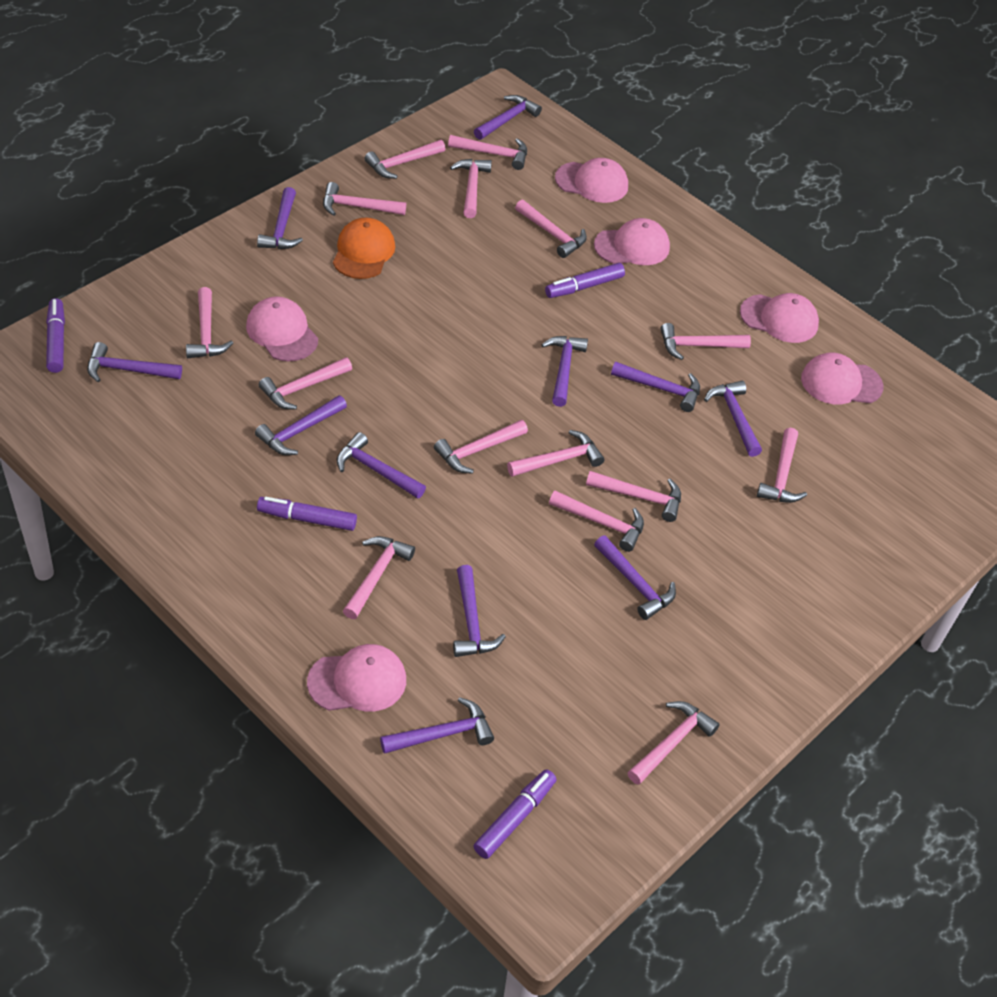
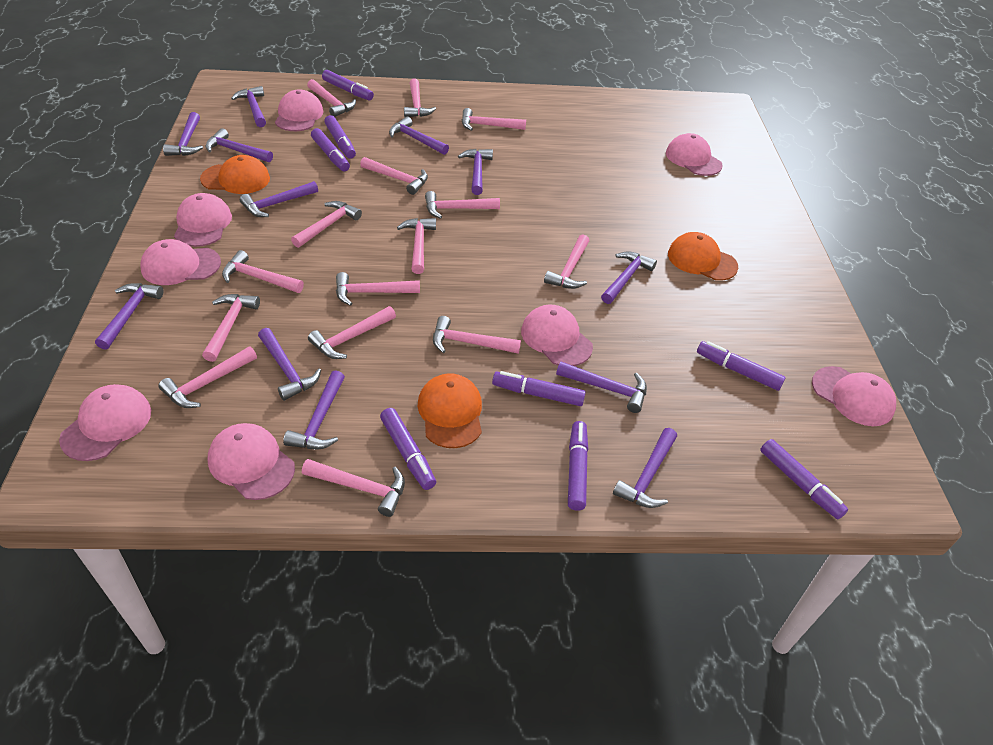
orange cap: [333,218,395,279] = 1 -> [200,155,270,194] [418,373,482,448] [668,232,738,281] = 3
pink cap: [246,296,318,361] [307,644,406,711] [555,158,628,203] [594,218,670,265] [740,293,819,343] [801,353,883,404] = 6 -> [59,384,151,461] [140,239,221,285] [174,193,232,247] [207,423,295,500] [275,89,324,131] [521,304,593,366] [666,133,723,176] [812,366,896,426] = 8
purple hammer: [87,342,182,382] [255,395,347,455] [257,187,303,249] [337,432,426,499] [380,697,494,754] [453,565,506,657] [474,95,542,140] [541,336,588,407] [594,536,676,620] [611,362,700,412] [704,381,762,457] = 11 -> [95,283,163,350] [163,112,203,156] [205,128,273,162] [231,86,266,127] [240,181,318,217] [258,328,321,401] [283,370,345,449] [389,116,449,155] [458,149,493,195] [556,362,647,413] [601,251,657,304] [613,428,677,508] = 12
purple marker: [46,298,65,373] [257,497,357,531] [473,769,556,859] [545,263,625,298] = 4 -> [311,128,350,172] [322,70,374,101] [324,115,356,159] [380,408,436,490] [492,371,586,406] [568,421,589,511] [697,341,786,391] [760,439,848,519] = 8

